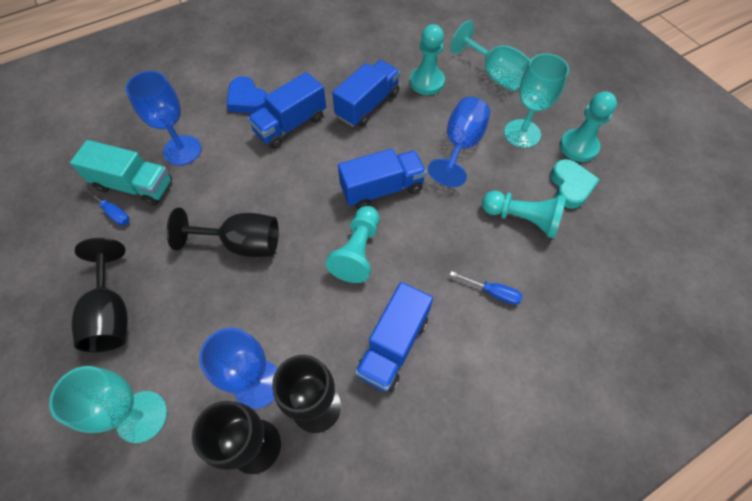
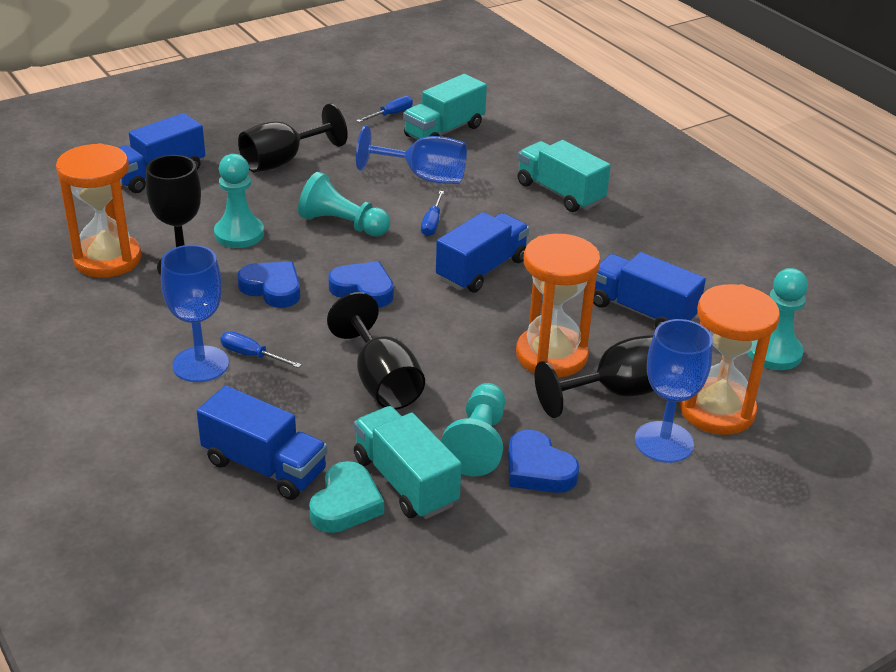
blue heart: [226,76,267,113] = 1 -> [237,262,300,308] [328,261,394,308] [508,430,579,493] = 3
blue screwdriver: [82,186,130,226] [450,271,523,305] = 2 -> [220,331,302,368] [356,96,413,122] [421,191,444,236] = 3
orange hourglass: none = 0 -> [56,143,142,278] [516,234,601,378] [680,284,780,435] = 3
turquoise goblet: [49,366,167,443] [450,21,530,91] [504,53,569,148] = 3 -> none = 0
turquoise truck: [70,140,172,206] = 1 -> [354,406,462,519] [403,74,487,140] [517,140,611,212] = 3

